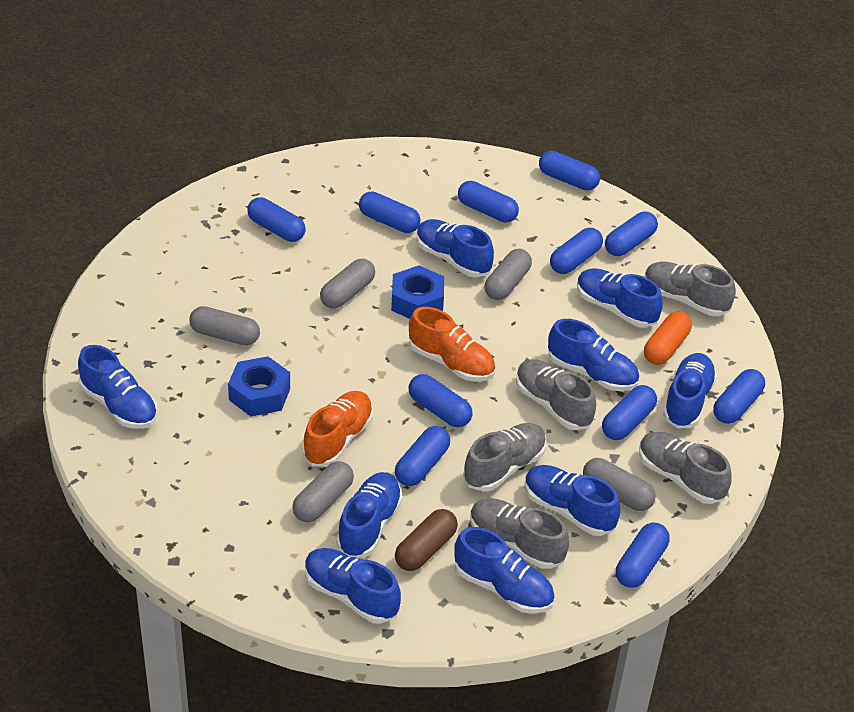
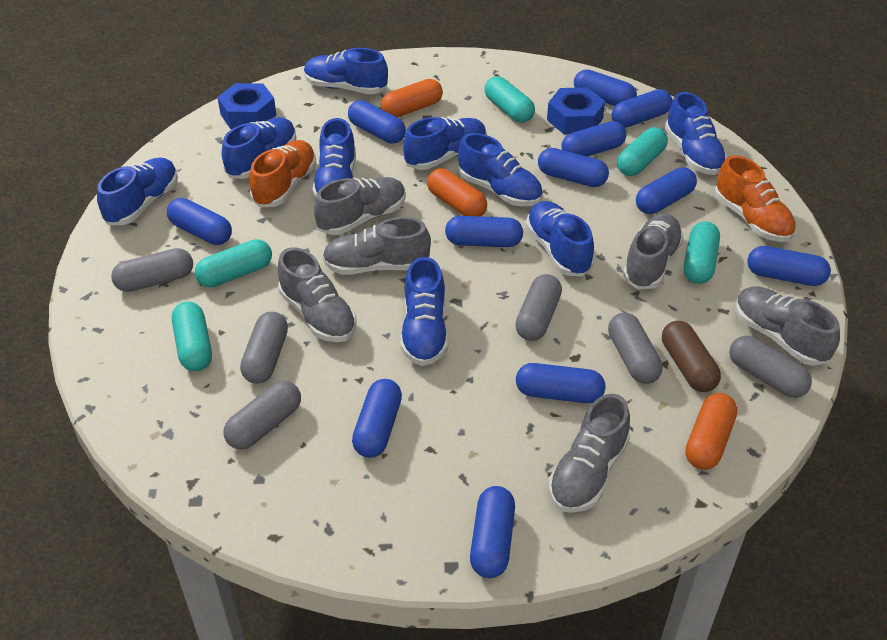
blue capsule: [247,197,306,242] [359,191,420,233] [395,426,450,486] [409,374,473,427] [458,181,519,223] [539,151,600,191] [550,228,603,274] [602,385,657,440] [605,211,658,256] [616,522,670,588] [713,369,765,424] = 11 -> [167,198,232,245] [348,100,406,144] [352,379,402,458] [445,216,523,247] [470,486,515,578] [516,363,605,403] [538,148,609,187] [561,121,626,157] [574,70,637,106] [612,89,672,128] [636,167,697,214] [747,246,831,286] = 12
grey capsule: [189,306,260,346] [292,461,354,522] [320,259,375,309] [485,249,532,300] [583,458,655,511] = 5 -> [111,248,193,292] [223,381,301,450] [240,312,288,384] [515,274,562,341] [608,313,663,384] [729,336,812,398] = 6
grey shoe: [463,423,546,492] [470,498,569,569] [516,359,596,430] [639,432,732,504] [645,261,736,316] = 5 -> [278,247,357,342] [314,177,406,235] [322,217,431,275] [549,394,630,513] [623,213,684,289] [735,287,840,366] = 6
orange capsule: [644,311,692,365] = 1 -> [381,79,443,118] [427,168,487,216] [685,393,737,470] = 3
turquoise capsule: none = 0 -> [172,301,212,371] [195,239,272,288] [484,76,535,123] [617,127,668,176] [684,221,720,284] = 5

